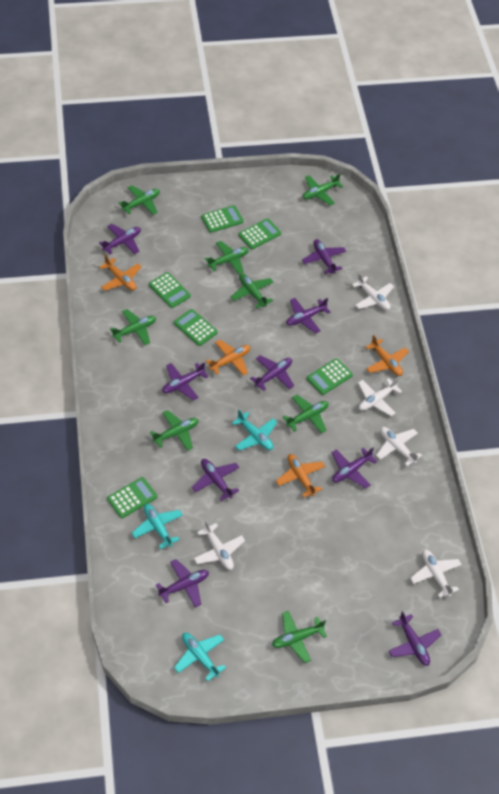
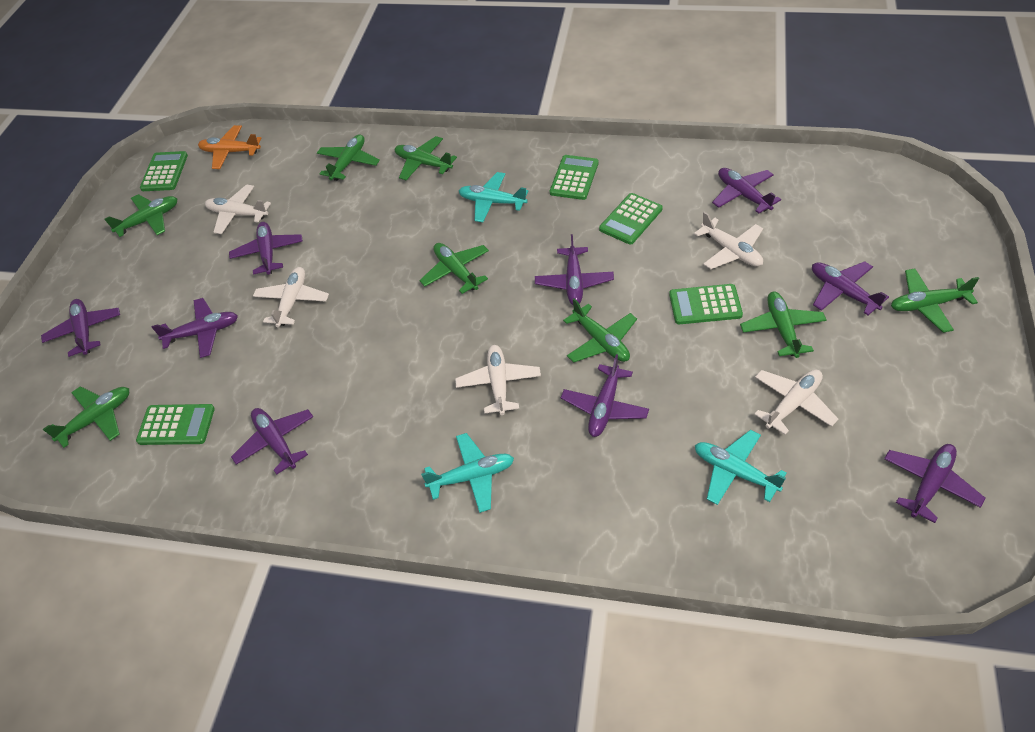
green calculator: [107,477,157,518] [149,272,191,308] [174,309,218,346] [201,205,244,233] [238,218,281,249] [307,358,353,395] = 6 -> [136,404,215,445] [140,151,188,191] [550,155,599,200] [599,193,663,245] [669,284,743,324] = 5
orange plane: [99,255,142,291] [206,340,250,376] [276,454,325,498] [366,335,409,376] = 4 -> [198,125,261,169] = 1

